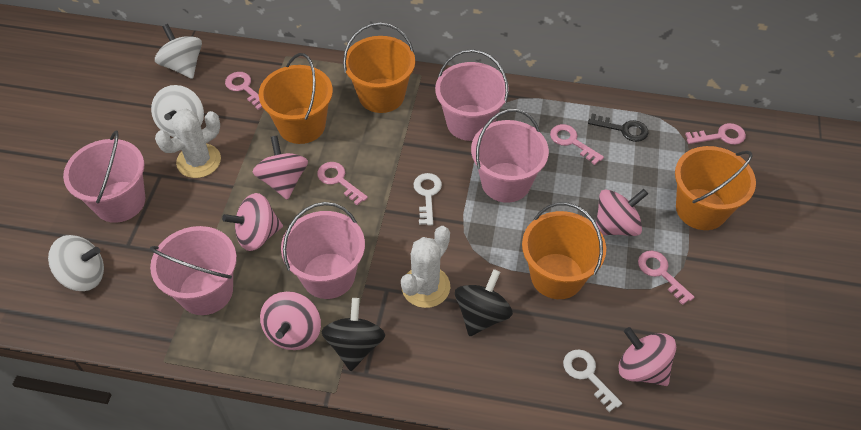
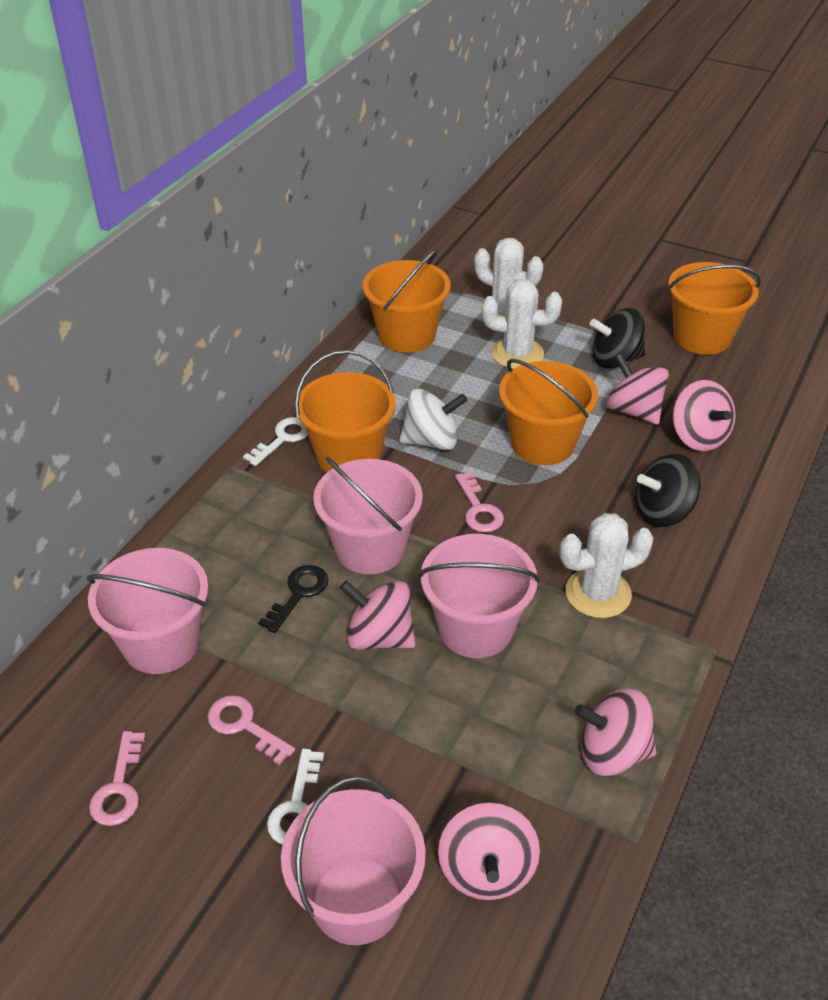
pink bucket: [63,130,145,223] [150,226,237,315] [281,202,365,299] [435,49,509,141] [471,109,549,203] = 5 -> [87,548,208,674] [281,776,426,945] [313,457,423,574] [419,534,540,658] = 4
pink key: [225,72,262,110] [317,162,368,205] [550,124,604,165] [638,251,694,305] [685,123,746,145] = 5 -> [89,731,146,826] [207,695,295,765] [455,472,504,533] = 3
white cactus: [155,109,221,178] [401,226,450,308] = 2 -> [474,238,544,316] [481,279,562,369] [560,513,654,618] = 3
white spinning top: [48,235,104,291] [151,85,204,137] [155,24,202,79] = 3 -> [399,389,467,450] = 1

